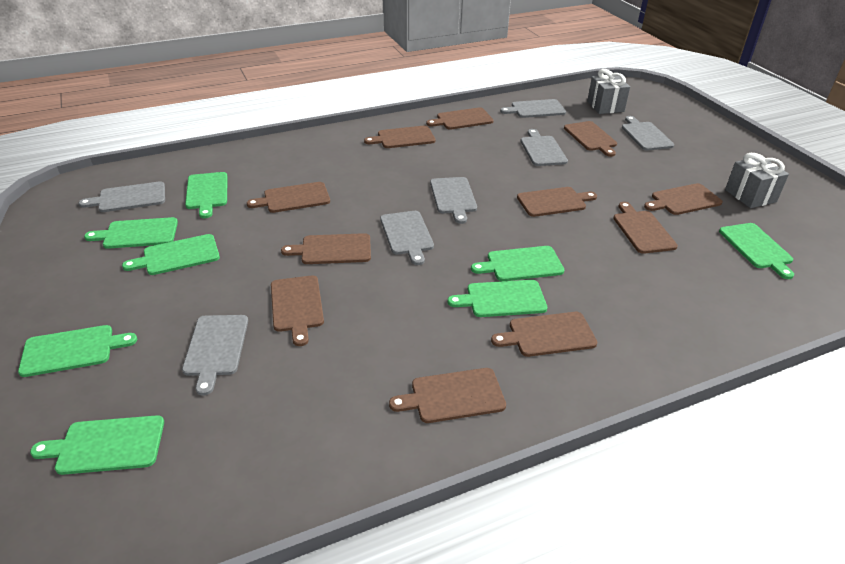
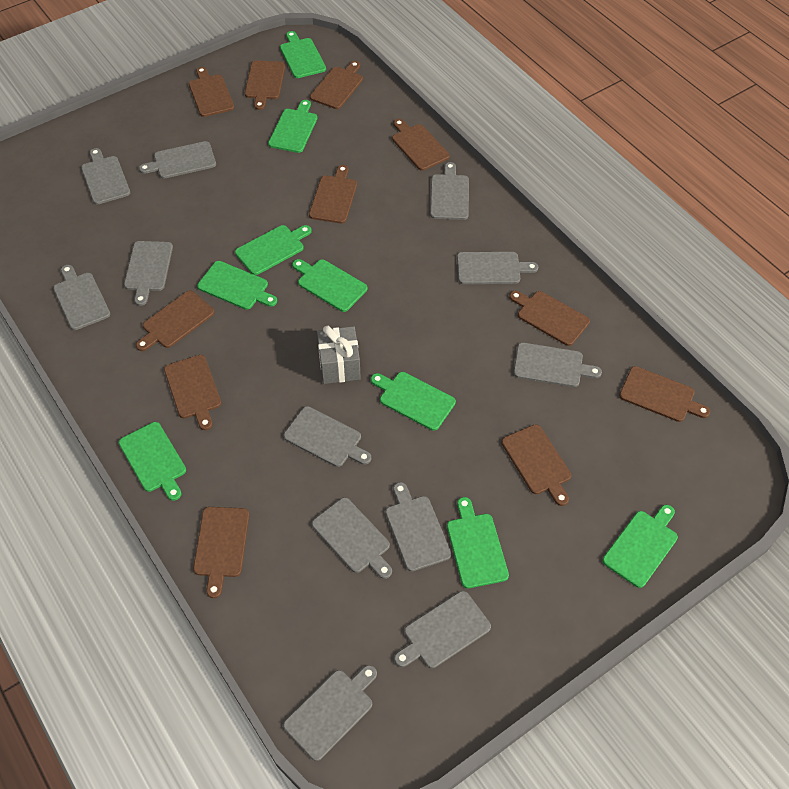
green cutting board: [18,325,137,377] [30,415,164,475] [84,217,178,249] [122,234,220,275] [185,172,228,218] [448,280,547,317] [471,246,564,281] [719,223,794,279] = 8 -> [119,422,186,501] [197,261,277,310] [235,225,312,275] [268,100,317,153] [280,31,326,78] [292,259,368,312] [371,372,456,431] [447,497,509,588] [602,505,678,588] = 9
grey cutting board: [79,181,165,212] [182,315,248,396] [380,211,434,265] [430,177,477,224] [500,99,566,118] [521,129,568,166] [622,116,674,151] = 7 -> [53,265,110,330] [81,148,130,205] [124,241,173,306] [139,141,216,179] [283,665,377,761] [284,406,371,467] [312,497,392,579] [385,482,451,572] [394,591,491,668] [430,162,469,220] [457,252,538,284] [513,342,602,387] = 12
grey gift: [587,69,630,114] [725,153,789,208] = 2 -> [317,325,361,384] = 1

